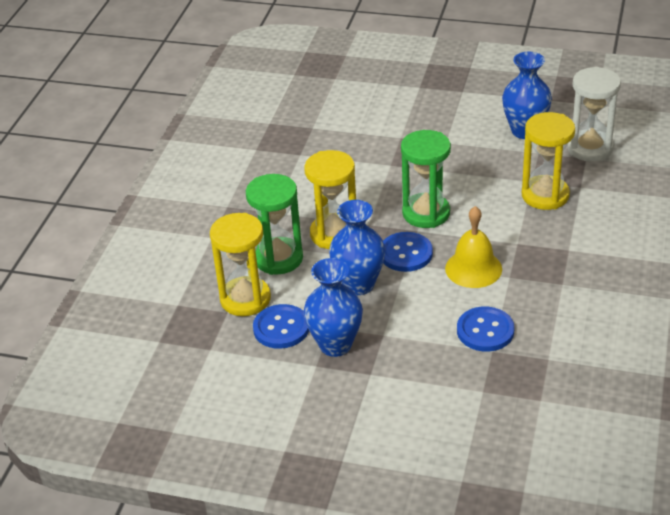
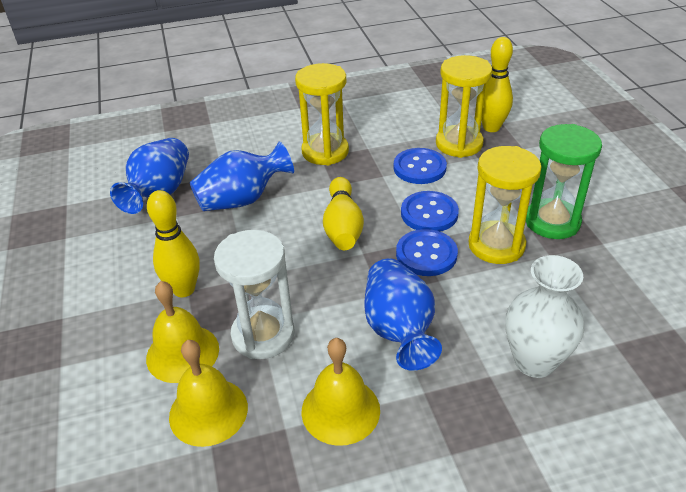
green hourglass: [246,174,303,275] [401,130,451,228] = 2 -> [526,124,602,239] = 1
white vase: none = 0 -> [505,255,584,378] = 1
yellow bell: [445,206,502,288] = 1 -> [146,281,219,383] [169,340,248,447] [302,338,380,446] = 3
yellow bowling pin: none = 0 -> [147,190,200,297] [323,177,364,250] [481,37,513,132] = 3

